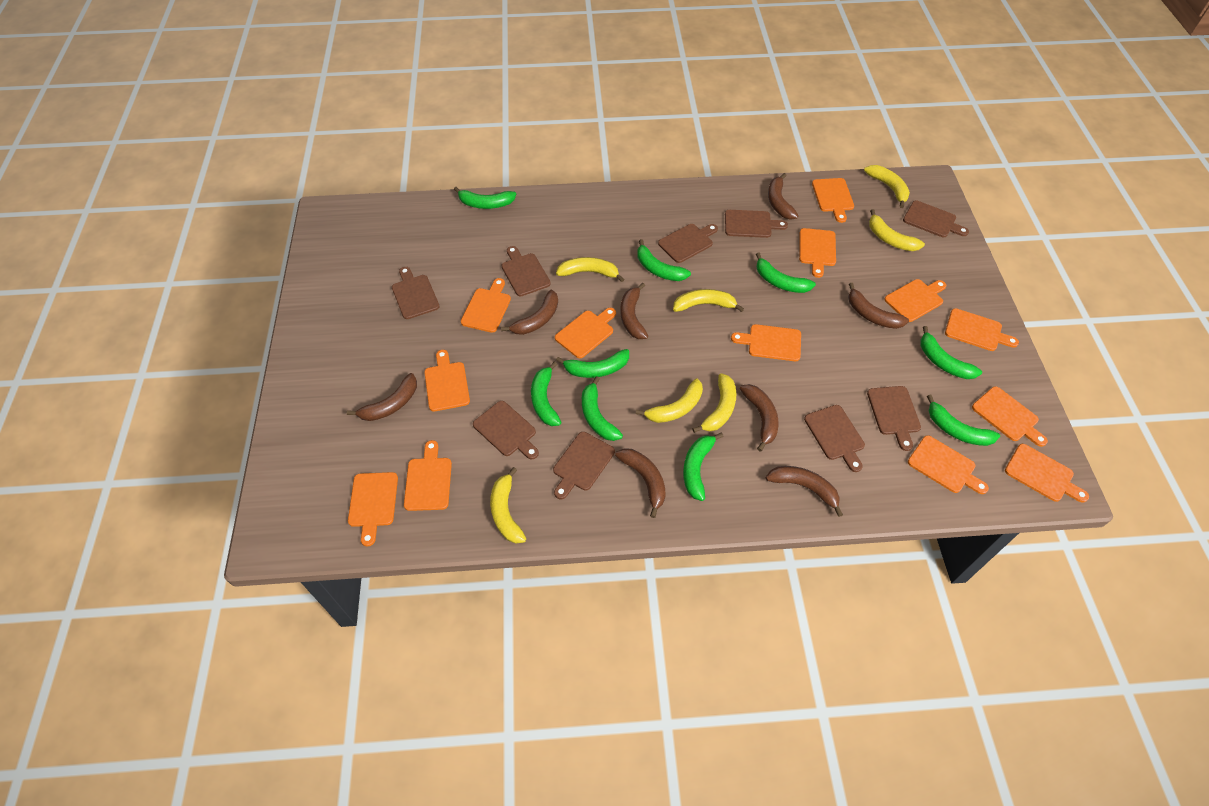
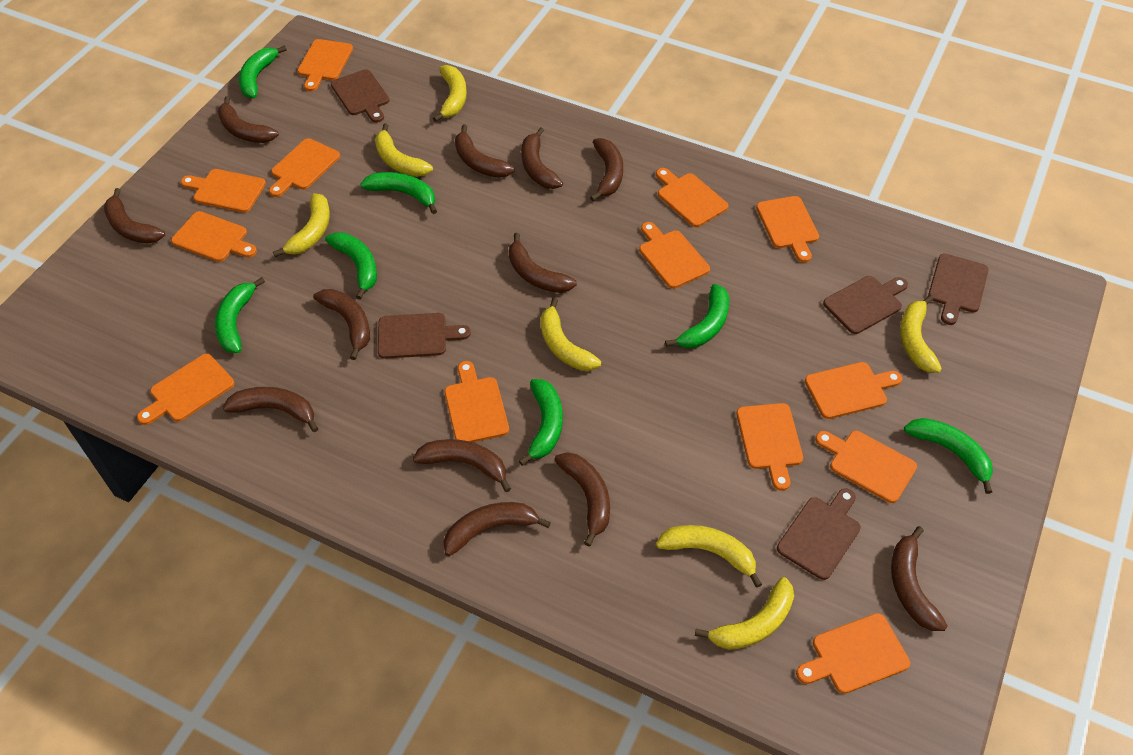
brown banana: [347,373,417,421] [501,290,558,335] [615,448,666,518] [620,283,648,339] [740,384,778,452] [766,466,843,517] [768,173,799,219] [848,283,909,329] = 8 -> [104,188,165,244] [218,96,279,143] [223,387,319,432] [313,289,370,360] [413,439,511,493] [443,502,551,556] [455,125,515,178] [509,233,577,293] [521,127,563,189] [554,452,610,547] [590,138,623,201] [891,526,948,631] = 12
brown cutting board: [392,267,440,319] [473,401,539,460] [501,246,551,296] [553,432,615,499] [658,224,718,263] [725,210,788,238] [804,405,865,472] [867,386,921,451] [903,201,969,237] = 9 -> [331,69,389,123] [378,313,471,359] [777,488,861,580] [823,276,908,334] [928,253,989,325] = 5
green banana: [454,187,516,209] [531,361,561,426] [556,349,629,378] [582,376,623,441] [637,239,691,281] [683,432,724,501] [756,253,816,293] [921,326,982,379] [927,395,1000,446] = 9 -> [215,277,265,353] [239,45,287,98] [325,232,377,300] [360,172,437,214] [519,379,563,466] [665,284,729,348] [904,418,993,494] = 7

